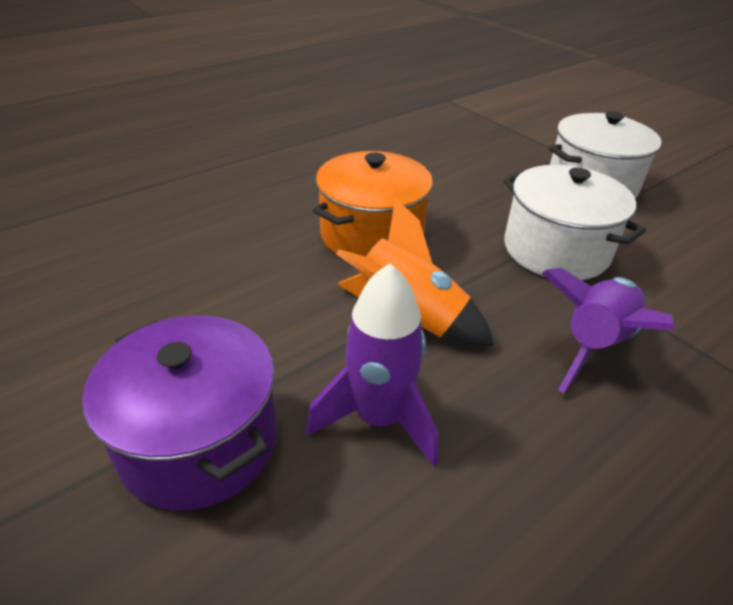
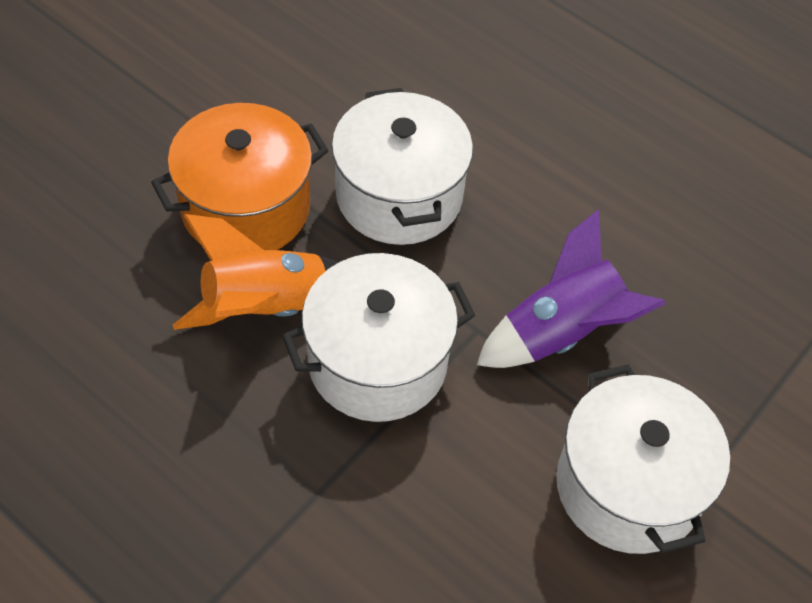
purple pot: [82,315,277,511] = 1 -> none = 0
purple rocket: [306,263,439,466] [542,268,674,393] = 2 -> [477,209,666,368] = 1
white pot: [503,165,646,280] [549,111,662,198] = 2 -> [282,253,475,422] [332,88,473,245] [556,365,730,554] = 3

